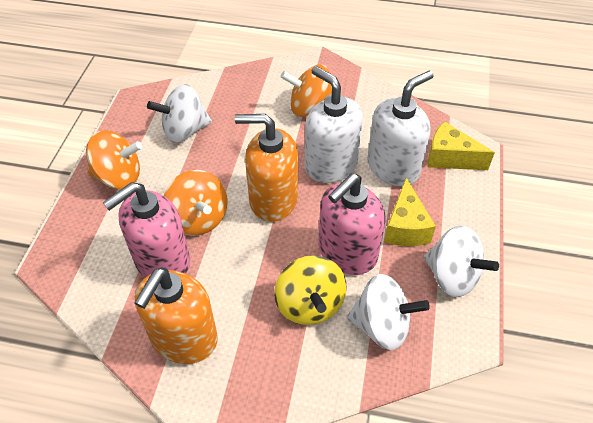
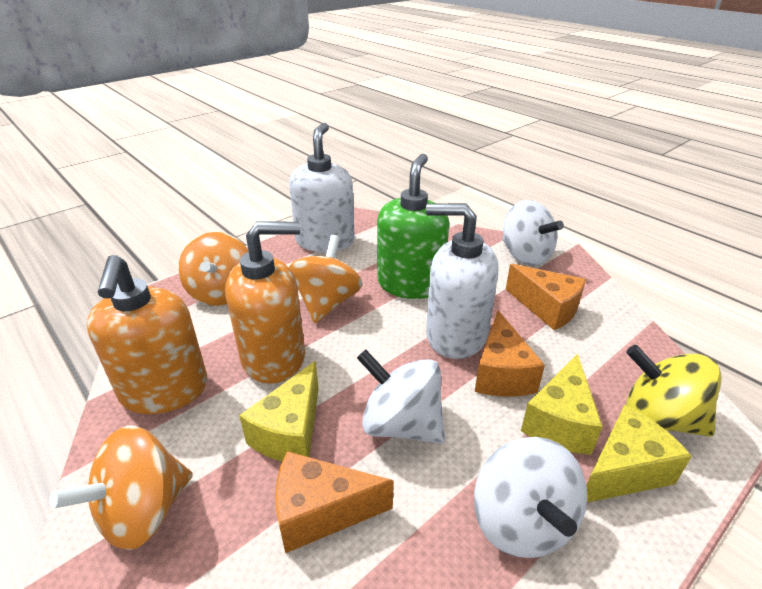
green soap dispenser: none = 0 -> [377,154,449,299] = 1
orange cheese: none = 0 -> [275,451,393,553] [475,310,545,397] [506,264,586,330] = 3
pink soap dispenser: [103,182,190,278] [318,173,385,275] = 2 -> none = 0
yellow cheese: [384,178,436,246] [427,121,495,170] = 2 -> [239,361,319,461] [521,354,603,455] [586,405,692,503] = 3

